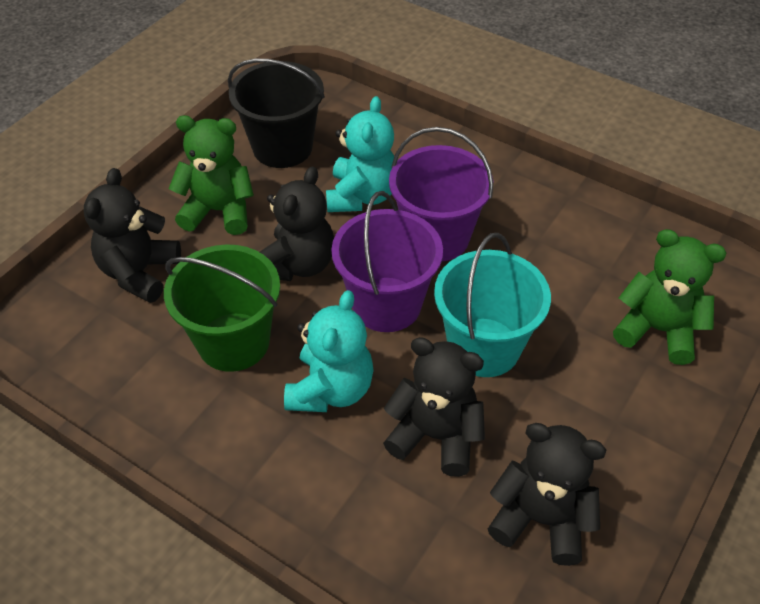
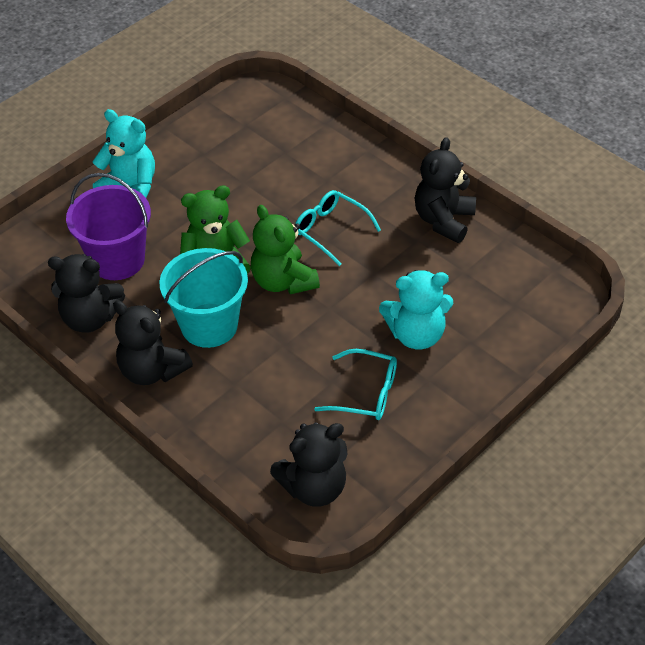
black bucket: [228,59,325,168] = 1 -> none = 0
green bucket: [164,245,280,372] = 1 -> none = 0
purple bucket: [331,191,443,332] [389,127,493,261] = 2 -> [66,173,151,280] = 1
turquoise glasses: none = 0 -> [295,190,381,266] [314,349,397,420] = 2

